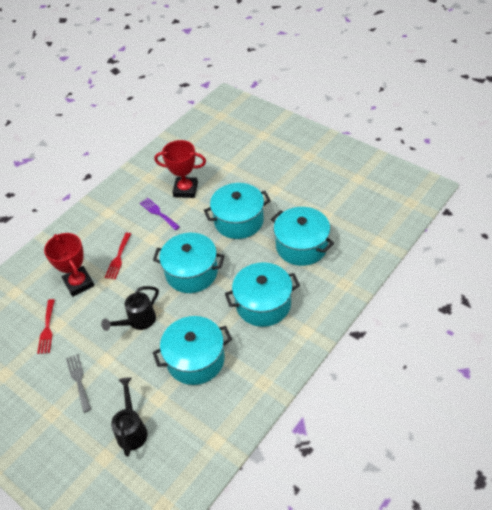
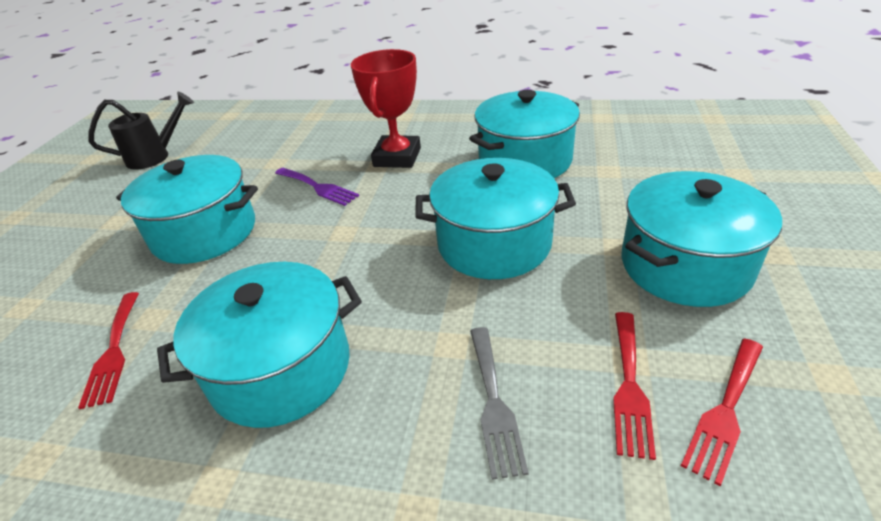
black watering can: [101,286,159,331] [111,377,148,457] = 2 -> [89,92,194,170] = 1
red fork: [37,299,55,354] [105,233,131,279] = 2 -> [78,292,139,409] [613,312,656,460] [681,339,763,486] = 3
red trophy: [44,233,94,297] [154,140,206,198] = 2 -> [351,49,421,168] = 1

